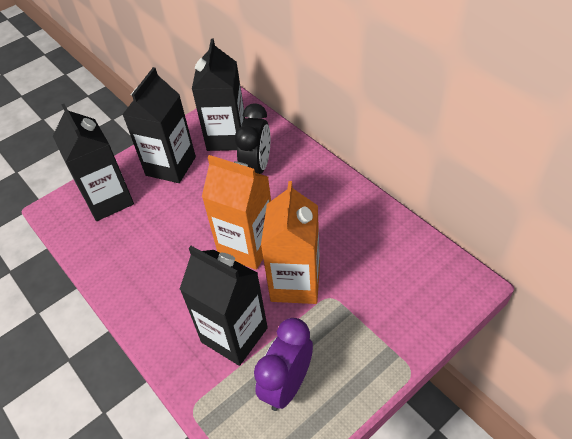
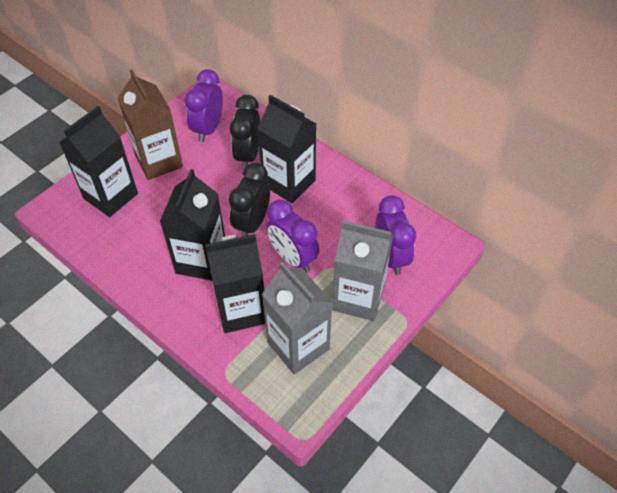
black clock: [235,103,270,174] = 1 -> [229,162,270,237] [230,95,260,170] = 2
brown carton: none = 0 -> [118,70,183,180] = 1
grey carton: none = 0 -> [262,262,333,374] [332,221,393,321] = 2
orange carton: [202,155,271,270] [261,181,320,304] = 2 -> none = 0
purple clock: [254,318,313,411] = 1 -> [185,69,223,142] [267,200,319,272] [375,195,416,275] = 3

